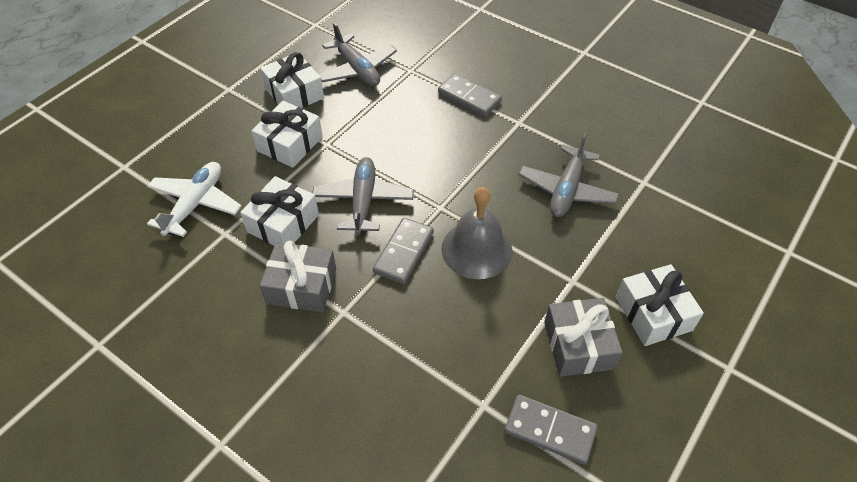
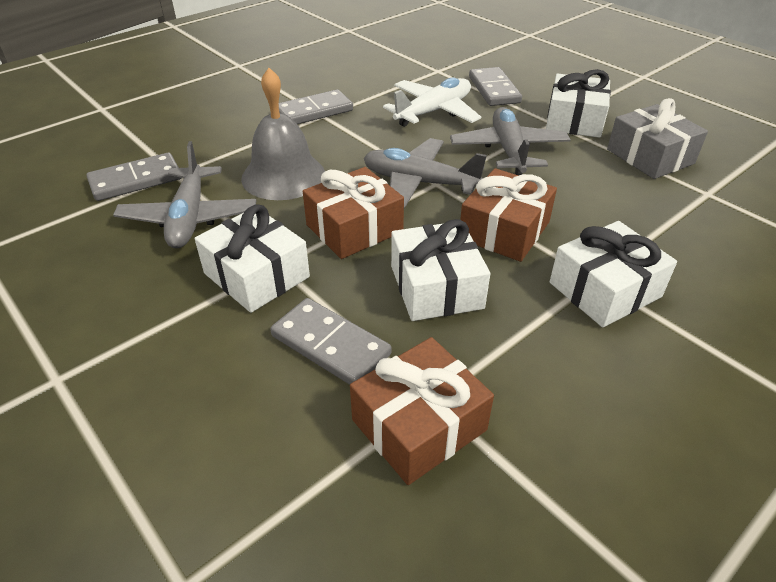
brown gift: none = 0 -> [303,167,404,259] [350,337,494,485] [460,168,557,262] = 3
grey domino: [373,218,434,284] [438,73,502,116] [504,395,598,465] = 3 -> [86,153,181,201] [270,298,392,385] [279,89,353,124] [469,67,522,106] = 4
grey gift: [260,241,336,312] [544,298,623,377] = 2 -> [607,98,708,179] = 1

